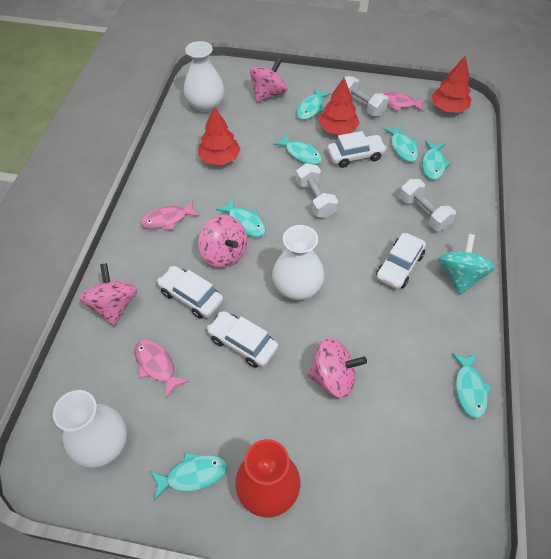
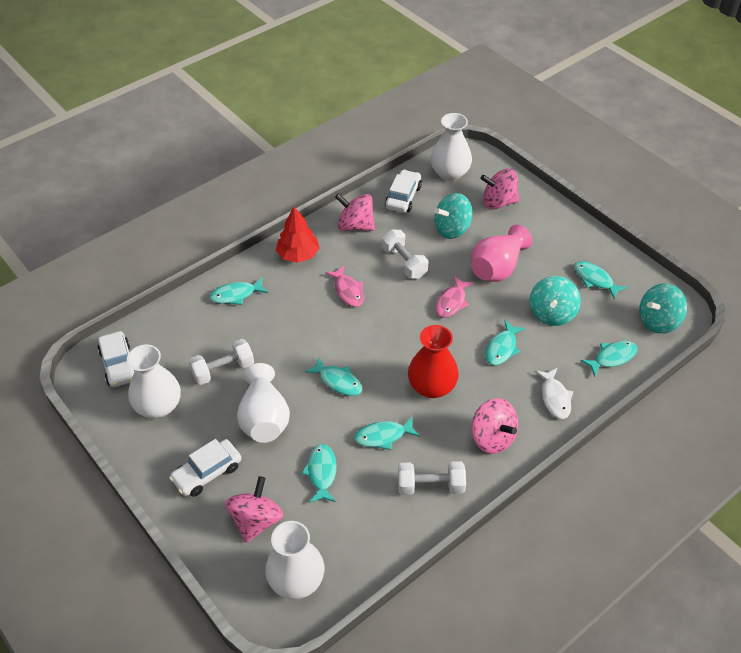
pink fish: [135,340,189,397] [141,200,200,230] [380,92,426,112] = 3 -> [325,266,364,307] [436,276,474,318] = 2
pink vase: none = 0 -> [471,225,532,282] = 1
red tree: [198,107,241,165] [319,78,360,135] [431,56,471,113] = 3 -> [276,206,320,263] = 1
turquoise spinning top: [438,234,495,295] = 1 -> [434,193,472,239] [530,276,581,326] [639,283,687,334] = 3
white car: [157,266,223,319] [207,311,278,368] [327,131,387,168] [376,233,426,289] = 4 -> [98,331,135,387] [169,439,241,497] [385,170,422,213] = 3
white fish: none = 0 -> [535,368,574,419] = 1
white vase: [53,390,127,468] [184,41,225,113] [272,225,325,300] = 3 -> [127,344,181,418] [237,363,290,443] [265,521,324,599] [430,113,472,181] = 4

